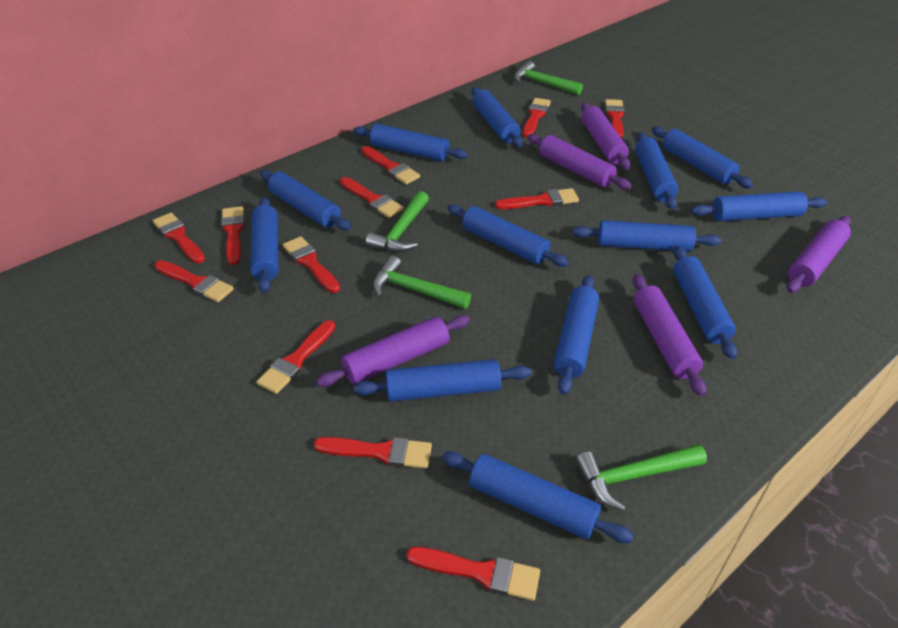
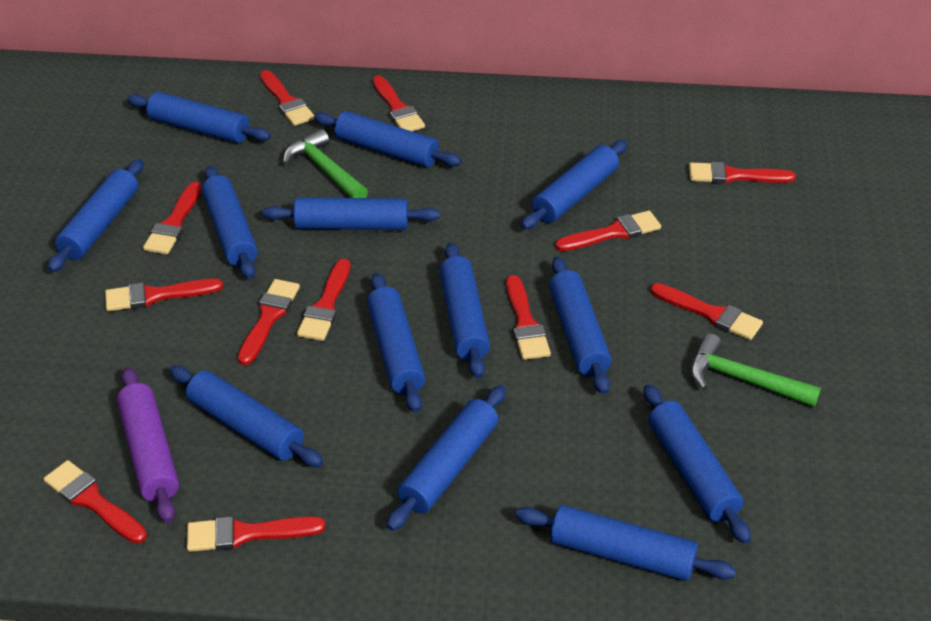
green hammer: [366,191,429,252] [373,256,471,309] [514,61,583,95] [575,444,707,511] = 4 -> [283,129,368,198] [690,333,821,407] = 2
purple rolling pin: [316,315,470,387] [527,134,632,190] [581,103,630,170] [633,274,706,396] [787,216,851,293] = 5 -> [117,367,179,523] = 1

